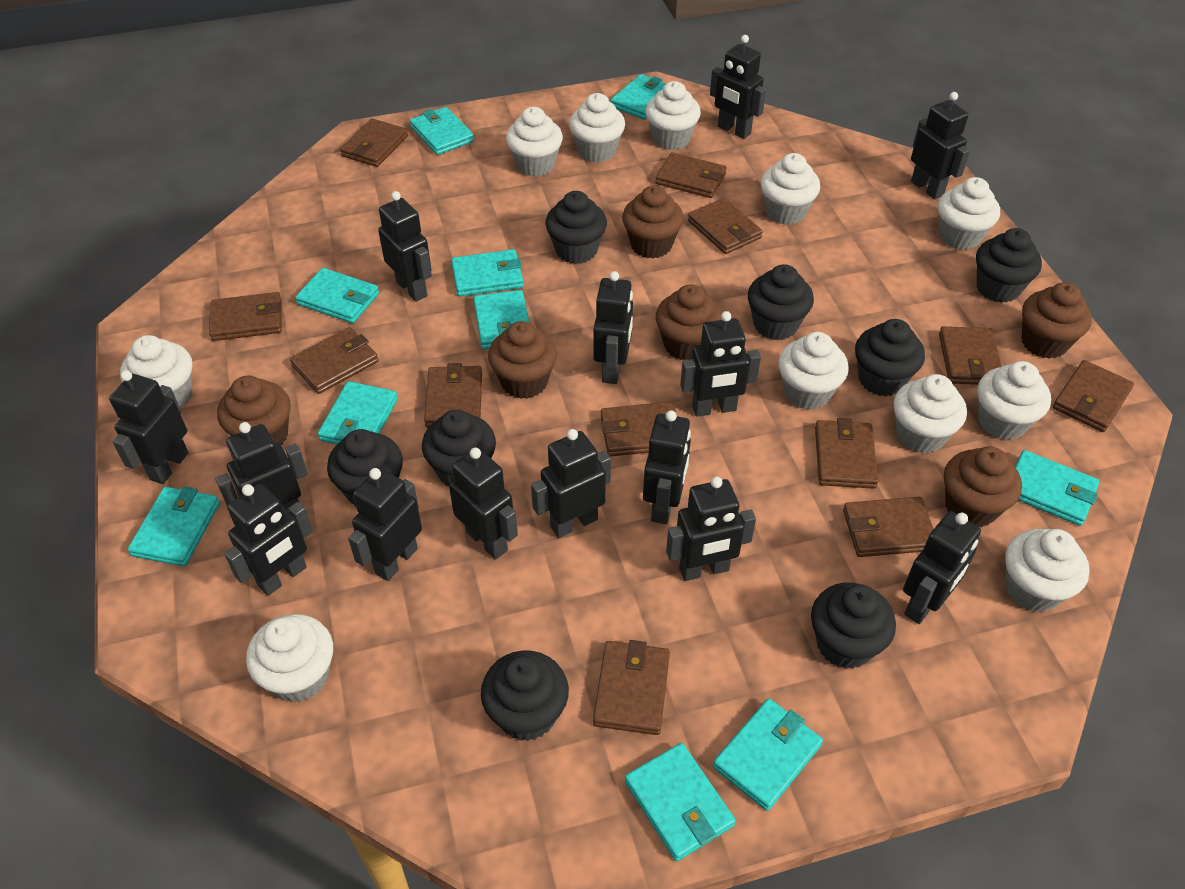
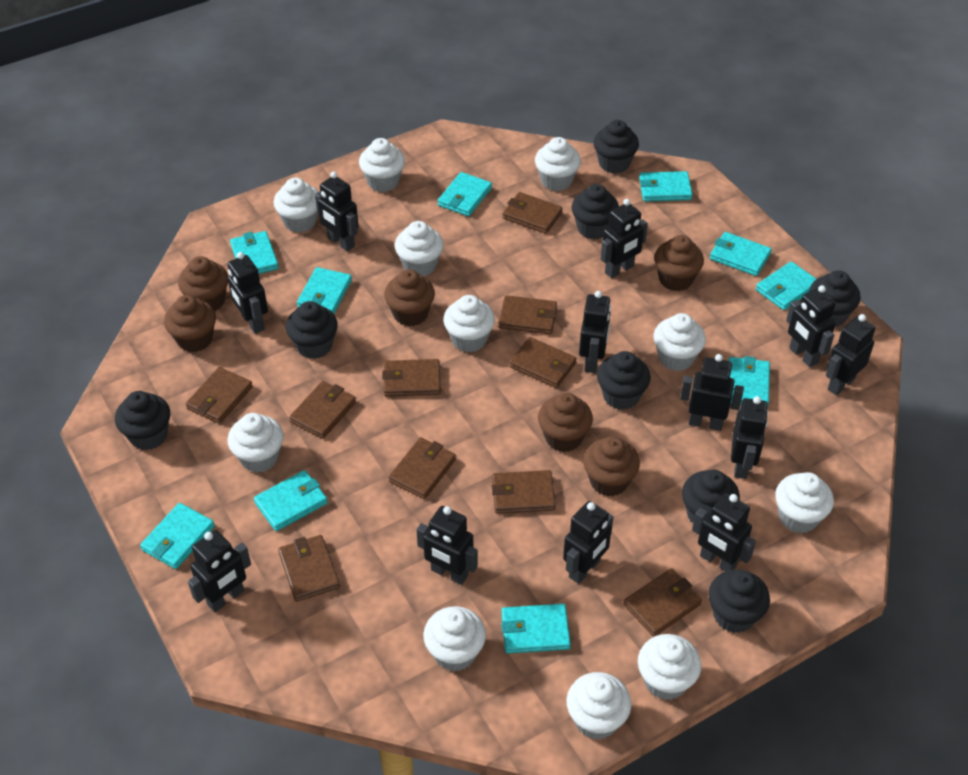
black robot: [109,370,189,484] [215,422,308,511] [224,484,313,596] [348,468,422,581] [378,191,432,302] [449,447,518,560] [531,429,611,538] [593,271,633,384] [643,410,691,524] [666,476,756,581] [680,311,761,417] [710,35,766,139] [903,511,981,624] [911,92,970,200] = 14 -> [188,530,251,612] [228,252,268,334] [315,172,359,252] [416,506,478,585] [563,501,613,584] [579,291,611,373] [601,199,648,278] [680,354,744,431] [692,493,756,571] [731,396,768,479] [786,285,836,367] [826,314,875,395] = 12
brown wallet: [209,292,282,341] [290,327,379,394] [340,118,408,167] [424,363,482,428] [593,640,670,735] [601,402,676,457] [655,152,727,198] [688,198,763,254] [815,418,878,489] [843,497,934,557] [939,326,1002,385] [1053,360,1134,432] = 12 -> [186,367,253,424] [278,535,340,602] [289,381,356,439] [382,359,441,397] [388,438,456,499] [492,470,556,514] [499,295,557,334] [503,192,563,234] [509,337,577,388] [624,568,702,637] = 10

